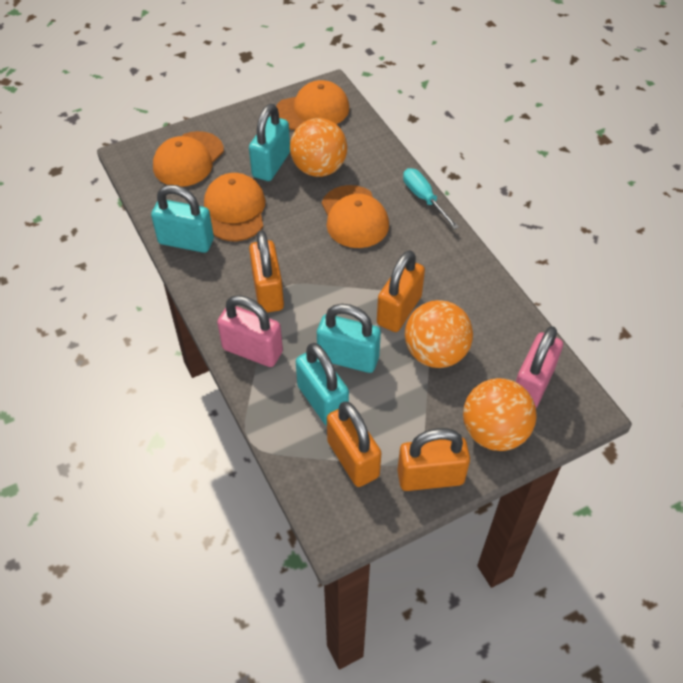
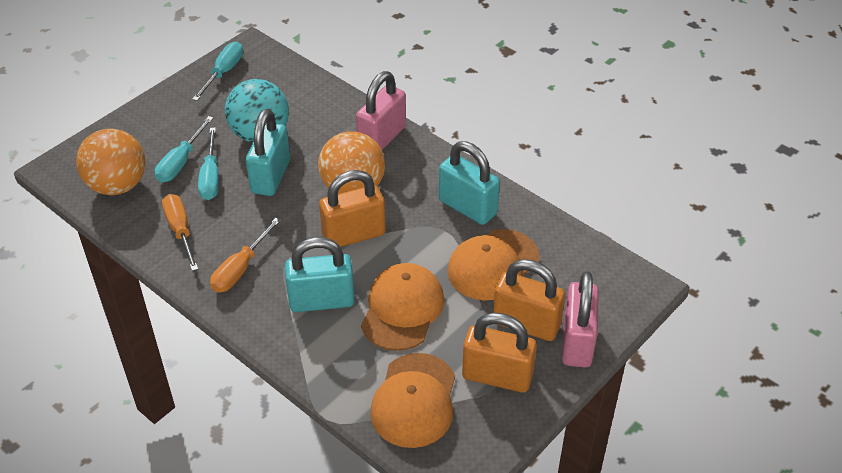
orange ball: [290,118,347,177] [405,300,473,368] [463,378,537,451] = 3 -> [76,129,145,195] [318,131,385,194] = 2
orange cap: [153,131,224,187] [204,173,266,241] [276,80,349,130] [322,185,389,248] = 4 -> [361,263,444,351] [370,353,455,448] [447,229,540,301] = 3
orange padlock: [249,230,284,313] [327,401,382,487] [377,250,425,332] [397,428,470,491] = 4 -> [319,170,386,247] [462,313,537,393] [493,259,565,341] = 3
orange screwdriver: none = 0 -> [162,194,198,271] [210,218,281,293] = 2
turquoise ball: none = 0 -> [225,79,289,142] = 1
turquoise padlock: [151,185,214,253] [249,104,290,181] [296,343,349,426] [317,304,381,373] = 4 -> [246,109,290,196] [285,237,355,312] [439,141,500,225] = 3
turquoise screwdriver: [403,168,459,229] = 1 -> [155,116,213,183] [192,42,243,101] [198,127,219,200] = 3

